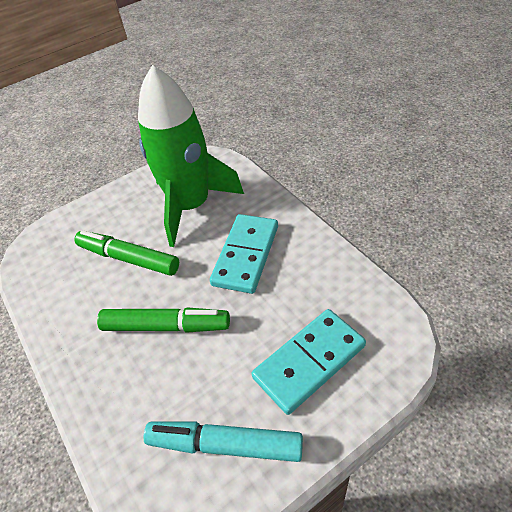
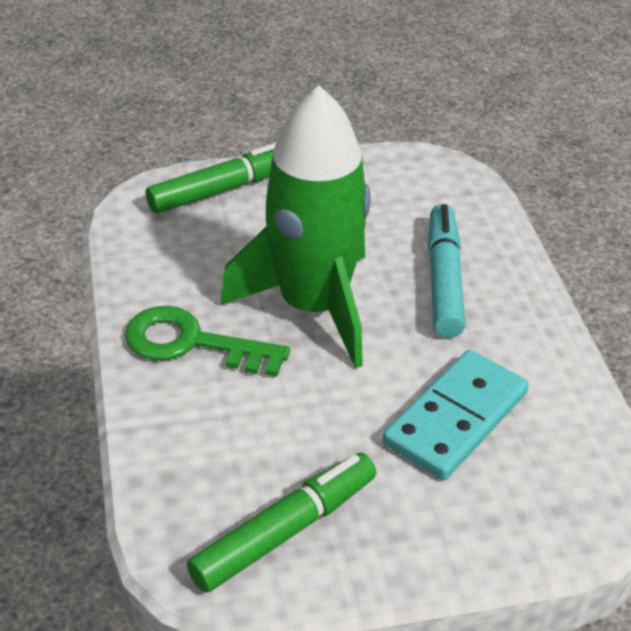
green key: none = 0 -> [125,306,290,377] = 1
turquoise domino: [210,214,278,294] [252,309,366,415] = 2 -> [383,350,529,480] = 1

